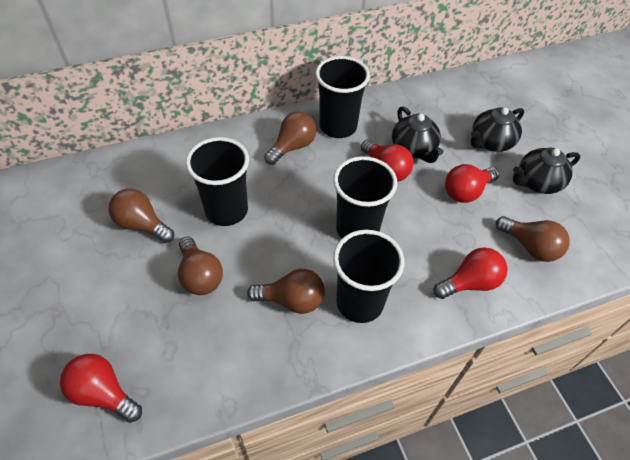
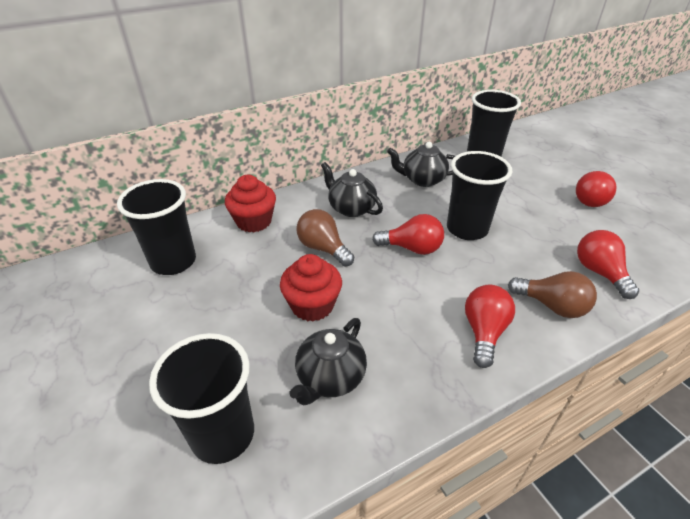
brown light bulb: [109,189,174,243] [178,237,223,295] [247,269,325,314] [264,112,317,165] [496,216,570,262] = 5 -> [296,209,355,266] [508,271,597,318] = 2
red cupcake: none = 0 -> [225,175,276,232] [280,254,342,322] = 2

